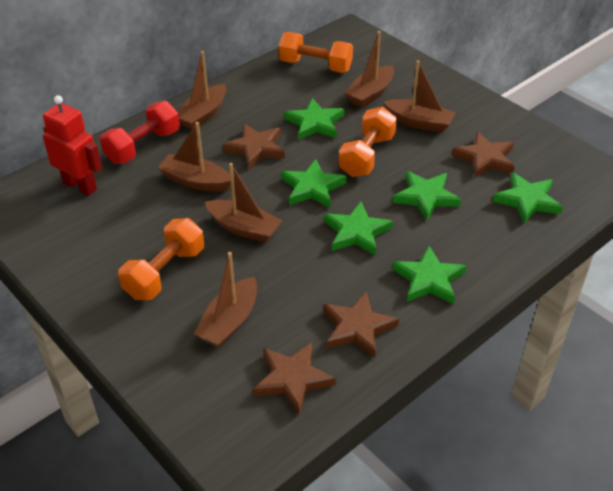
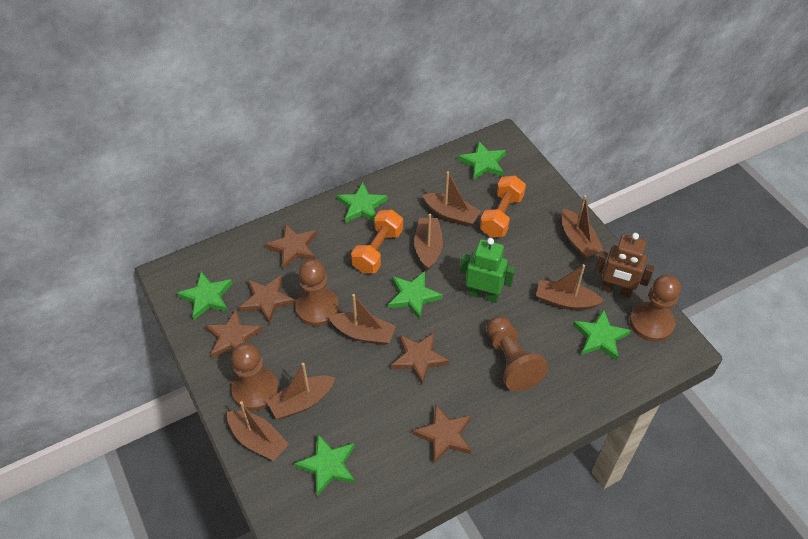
brown boat: [157,122,231,192] [178,51,226,129] [194,252,257,348] [205,163,282,243] [345,31,394,108] [384,60,456,133] = 6 -> [227,401,289,461] [267,363,336,419] [329,294,396,345] [414,214,443,270] [423,171,481,227] [536,264,604,310] [562,195,604,259] = 7
brown pawn: none = 0 -> [231,343,279,411] [295,259,339,326] [486,316,549,391] [630,275,681,342] = 4
brown robot: none = 0 -> [595,233,654,298] = 1
brown star: [223,124,285,169] [253,342,336,415] [323,291,399,358] [452,132,515,178] = 4 -> [205,310,263,358] [239,275,295,324] [265,224,317,269] [391,332,449,384] [412,404,471,463] = 5
green robot: none = 0 -> [460,238,515,303] = 1
orange dumbbell: [118,218,204,300] [279,32,353,73] [339,107,397,177] = 3 -> [351,210,403,273] [480,176,526,237] = 2
red dumbbell: [100,101,180,164] = 1 -> none = 0
red robot: [43,95,102,196] = 1 -> none = 0

